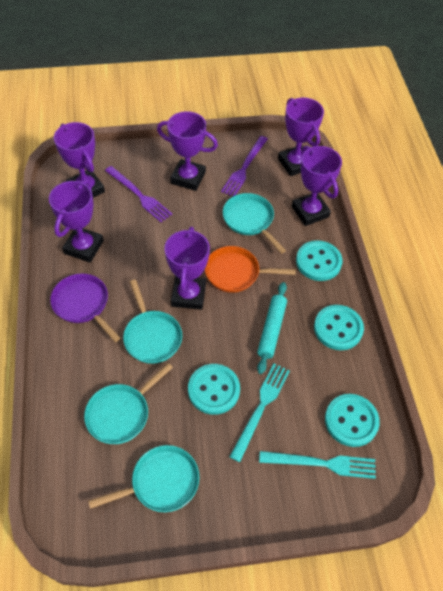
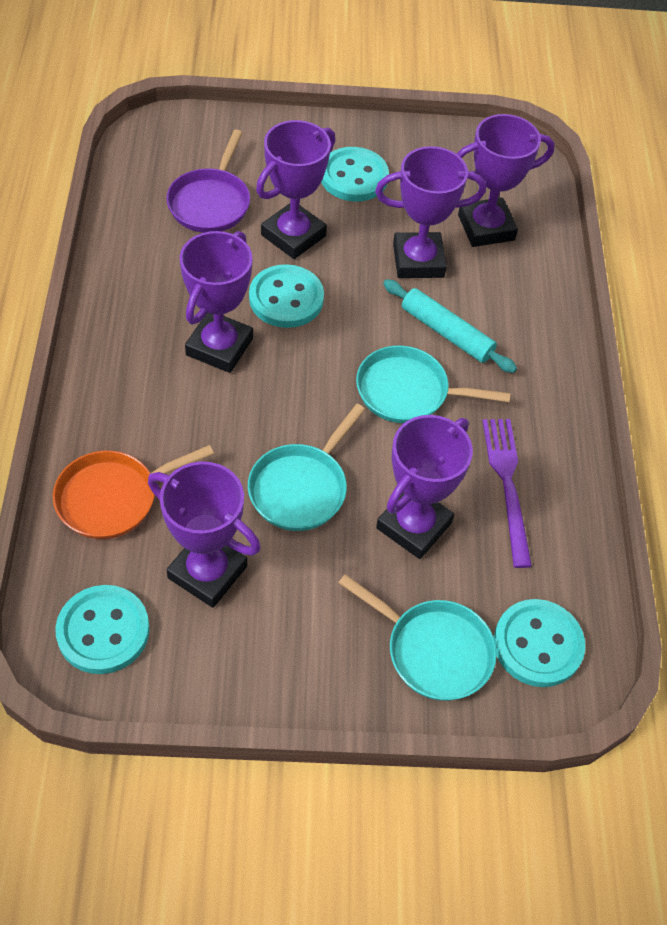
purple fork: [105,166,172,222] [221,136,268,196] = 2 -> [483,419,532,568] = 1
turquoise fork: [229,363,290,462] [259,451,376,479] = 2 -> none = 0
turquoise pan: [84,363,173,444] [88,445,199,512] [123,280,182,364] [223,193,286,254] = 4 -> [248,404,365,531] [339,574,497,701] [356,346,510,423] = 3

